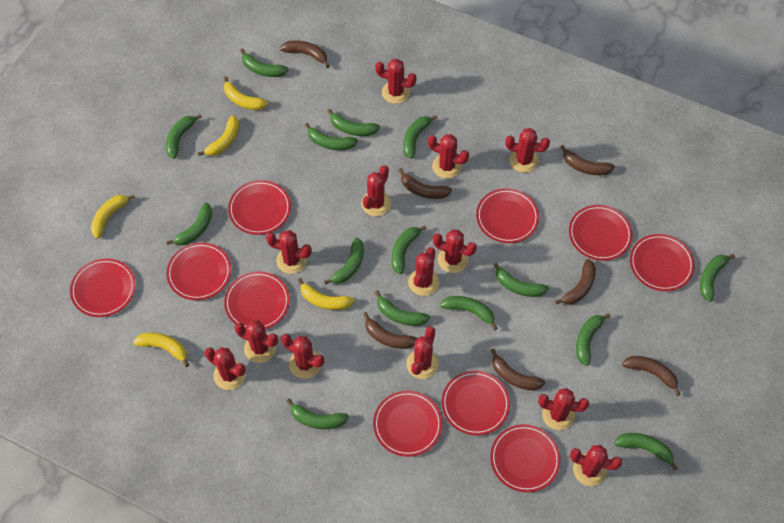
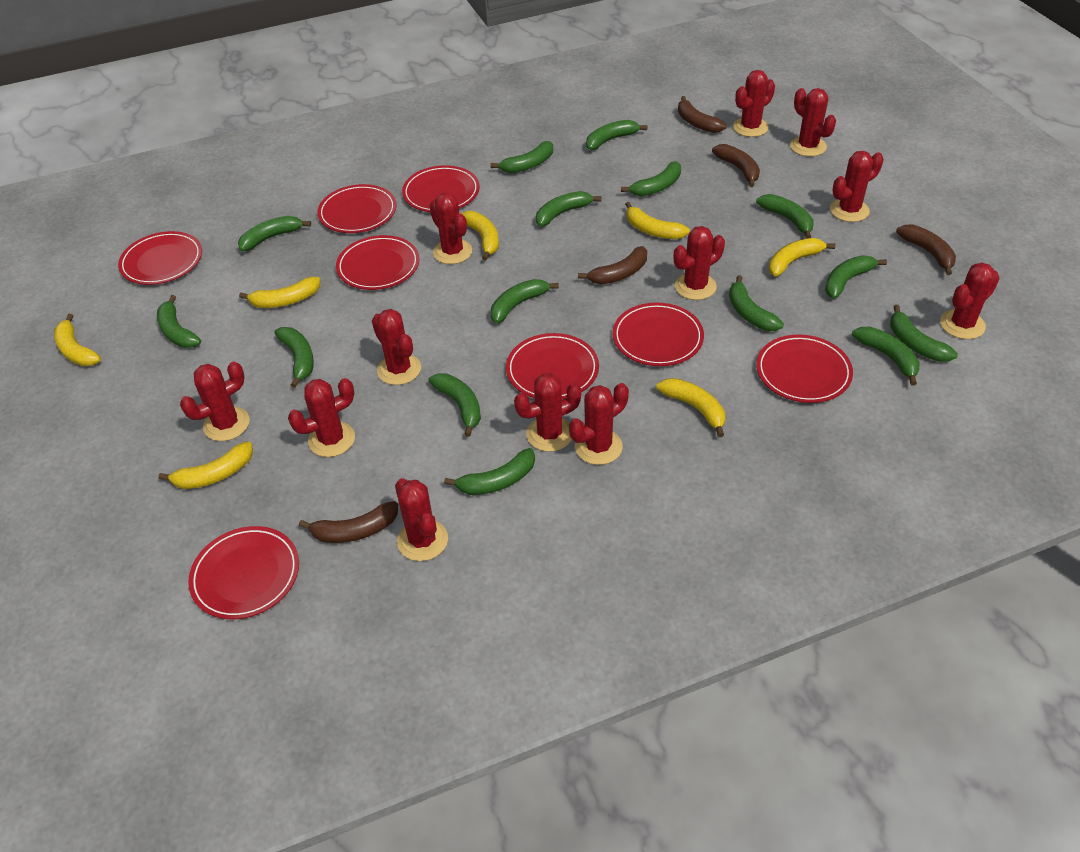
brown banana: [280,40,329,68] [363,312,418,349] [398,168,452,199] [491,348,545,391] [555,259,596,305] [560,145,615,175] [622,356,680,396] = 7 -> [299,501,398,543] [578,246,647,284] [678,96,727,133] [712,144,760,187] [896,224,956,275] = 5
red cactus: [205,347,246,390] [235,320,278,363] [266,230,312,274] [281,334,324,379] [361,165,391,216] [375,59,417,104] [406,326,439,379] [408,247,439,296] [428,134,469,179] [433,230,477,273] [505,128,550,173] [538,388,589,430] [570,445,622,486] = 13 -> [180,361,250,441] [288,378,355,457] [372,309,421,385] [395,478,448,561] [429,193,472,264] [514,373,581,452] [569,383,629,465] [674,226,725,300] [733,70,775,137] [790,88,836,157] [830,151,884,222] [940,263,1000,339] = 12
red plate: [70,258,136,317] [166,242,231,300] [224,271,290,329] [228,180,291,235] [373,391,442,457] [442,371,510,436] [476,188,539,243] [490,424,561,492] [569,205,633,261] [630,234,695,291] = 10 -> [118,231,202,285] [188,526,299,619] [317,184,397,233] [336,235,420,290] [402,165,480,212] [506,333,599,399] [613,303,704,366] [756,335,853,403] = 8
yellow banana: [91,195,135,239] [133,333,189,367] [198,115,239,156] [224,77,268,110] [297,278,354,310] = 5 -> [54,314,101,366] [158,442,253,489] [239,277,320,308] [461,211,499,260] [625,202,690,239] [656,378,725,437] [769,238,835,277] = 7

